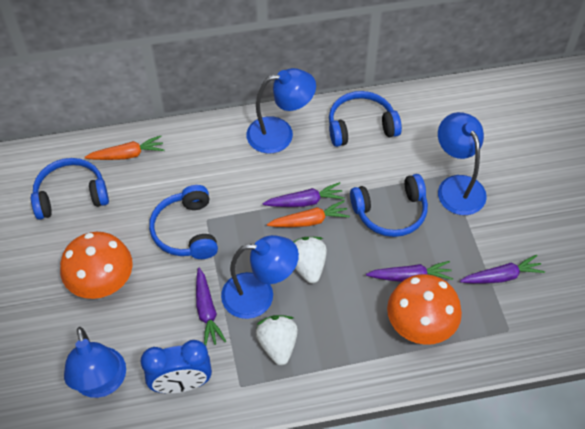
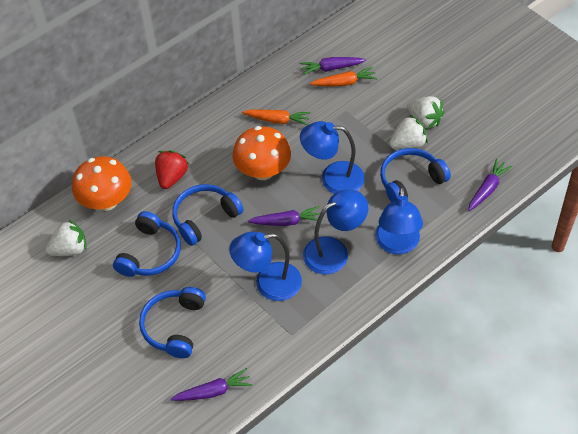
blue clock: [141,340,212,393] = 1 -> none = 0
red strawberry: none = 0 -> [155,150,189,189] = 1
white strawberry: [256,315,298,365] [293,237,327,283] = 2 -> [46,219,87,256] [389,115,428,150] [407,96,445,129] = 3

